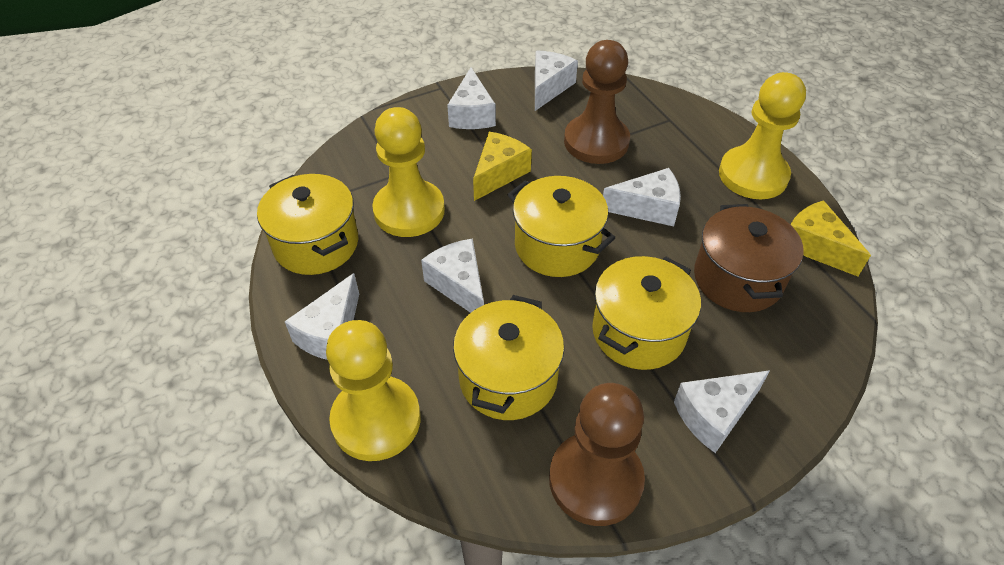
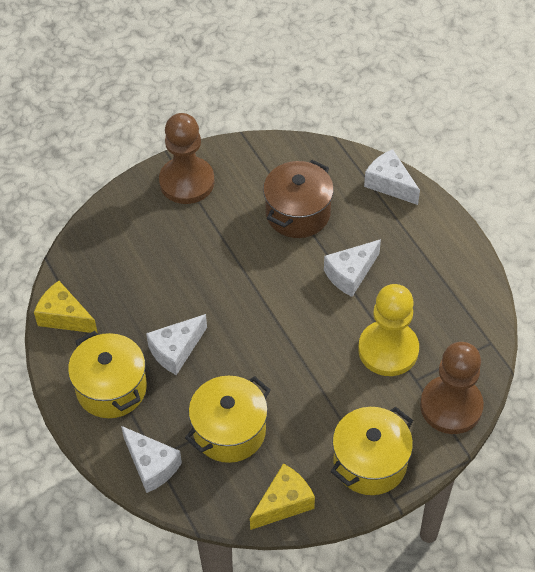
white cheese: [284,273,359,360] [421,239,484,313] [447,67,496,129] [535,51,578,111] [603,168,681,226] [674,370,770,453] = 6 -> [121,426,182,493] [146,314,207,375] [324,239,381,297] [364,149,420,205] = 4
yellow pawn: [326,320,421,461] [372,107,445,237] [719,72,806,199] = 3 -> [358,284,419,376] = 1
yellow pot: [257,174,358,275] [453,295,564,420] [507,176,615,277] [592,256,701,370] = 4 -> [68,331,147,418] [185,376,271,463] [331,407,413,495] = 3

